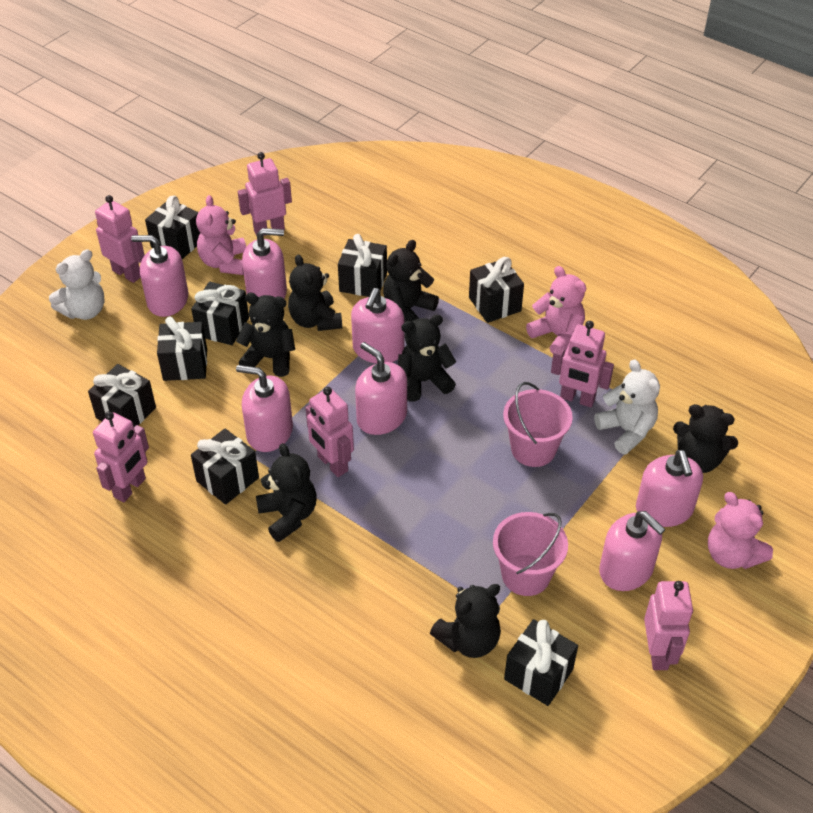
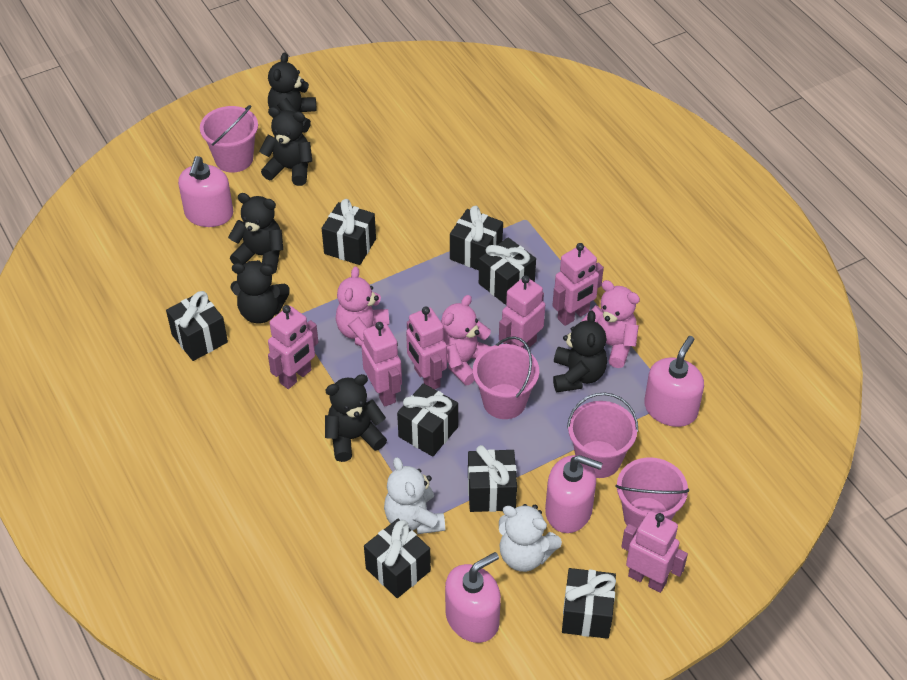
black teddy bear: [236,293,295,377] [256,443,316,542] [288,254,342,331] [383,240,439,323] [398,315,456,402] [430,584,501,658] [673,404,738,473] = 7 -> [228,193,283,274] [231,260,290,324] [259,107,312,186] [268,52,316,133] [325,374,387,462] [553,310,607,392] = 6
pink bucket: [493,512,568,596] [503,382,573,467] = 2 -> [200,105,258,173] [473,336,539,419] [567,392,638,478] [615,457,689,530] = 4
pink soap dispenser: [131,235,188,317] [236,365,293,452] [242,228,287,299] [351,288,404,364] [355,342,407,435] [599,511,666,591] [636,450,703,527] = 7 -> [178,156,233,227] [445,552,501,643] [545,455,603,533] [644,336,704,427] = 4

